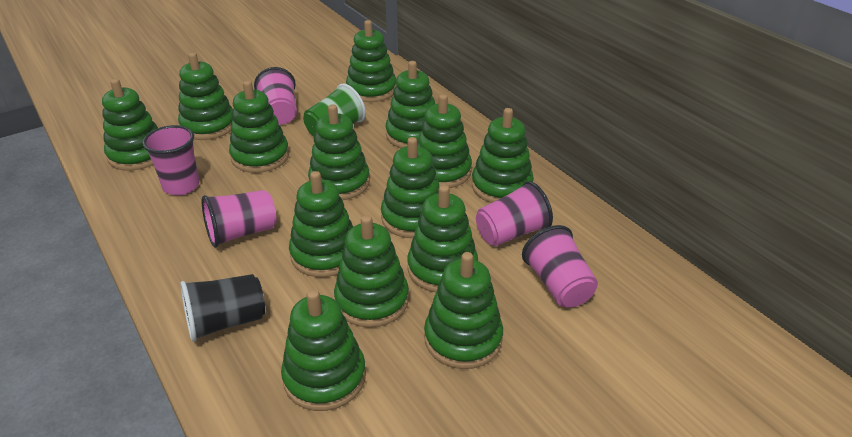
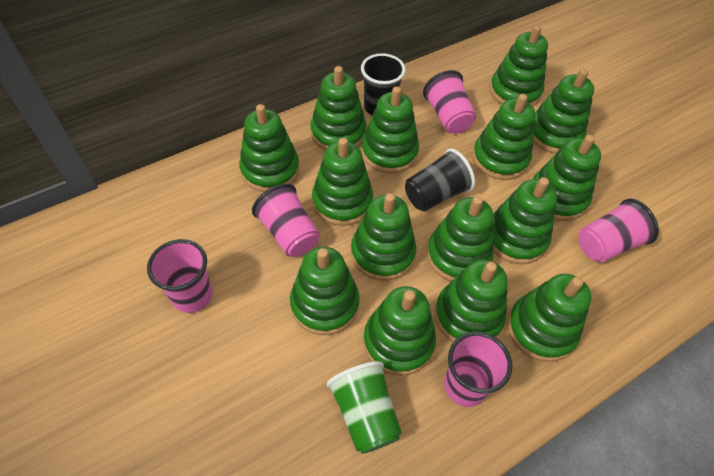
black cup: [180,274,265,342] = 1 -> [361,53,406,116] [405,149,475,211] = 2
green stacking toy: [102,79,158,171] [178,52,233,140] [229,80,289,173] [281,289,366,411] [289,171,353,277] [308,104,370,200] [334,215,409,328] [346,20,396,102] [381,137,439,238] [385,61,435,148] [407,185,478,292] [418,94,472,188] [424,252,503,369] [472,108,534,203] = 14 -> [239,104,300,192] [290,247,360,335] [310,66,366,150] [312,138,373,226] [351,193,416,281] [361,86,419,174] [363,286,436,376] [427,196,494,281] [434,259,508,342] [473,94,535,180] [490,25,548,106] [493,177,557,264] [507,274,591,362] [533,69,594,154] [533,135,601,221] = 15

